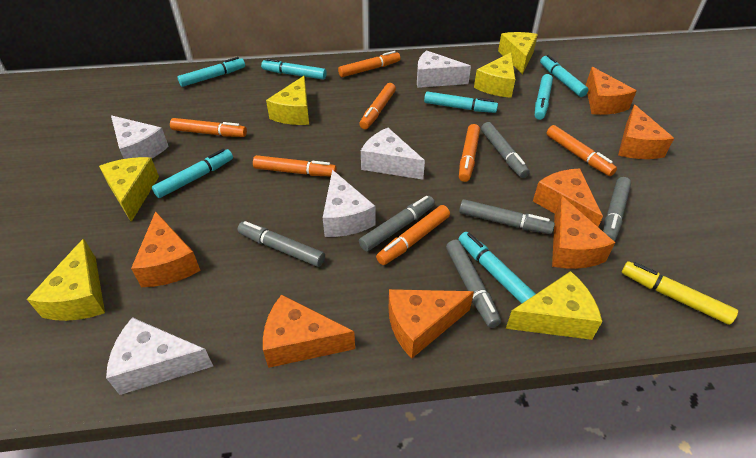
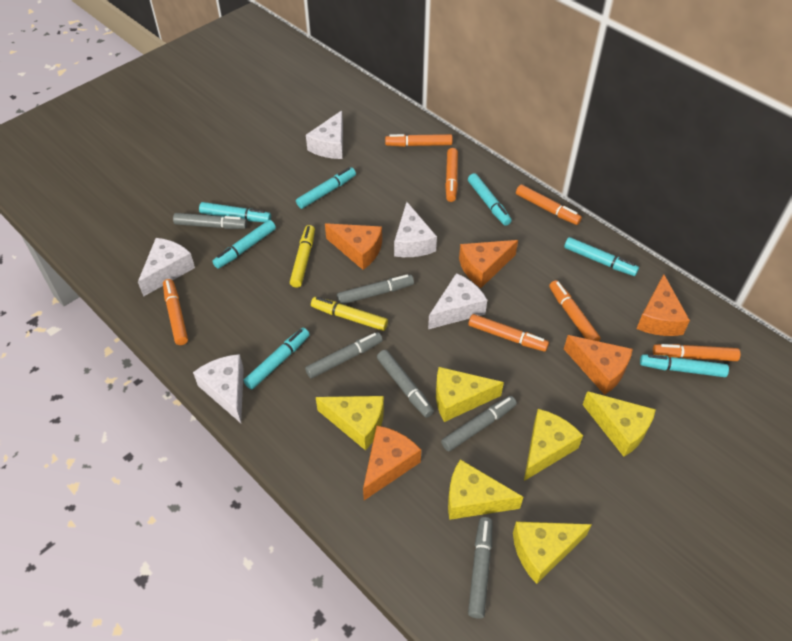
orange cheese: [131,211,201,287] [263,295,355,368] [389,289,474,359] [533,168,603,227] [552,196,616,269] [586,67,637,115] [618,105,674,159] = 7 -> [325,223,382,270] [363,426,421,500] [459,240,518,288] [564,335,633,395] [637,274,690,336] = 5
yellow marker: [621,261,738,325] = 1 -> [290,225,315,288] [311,297,388,331] = 2

